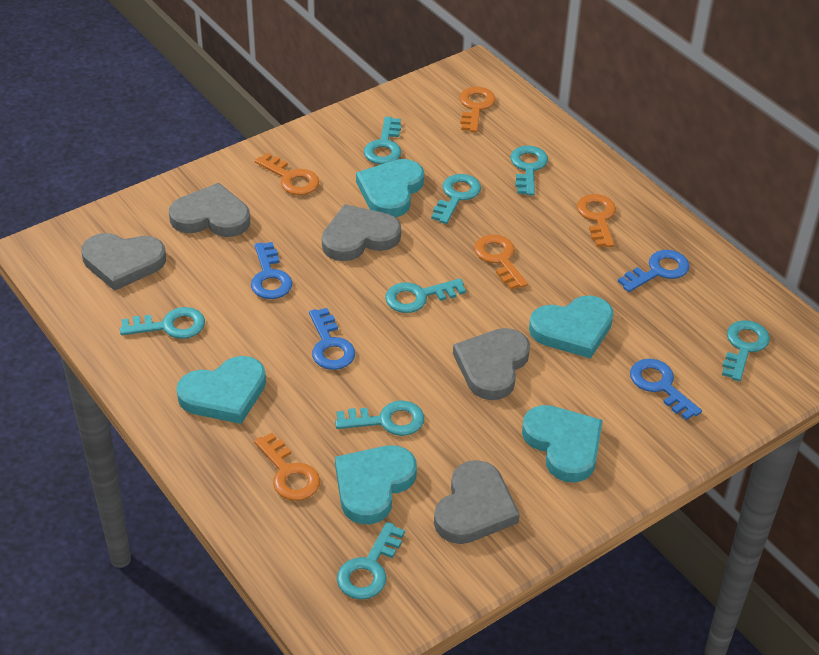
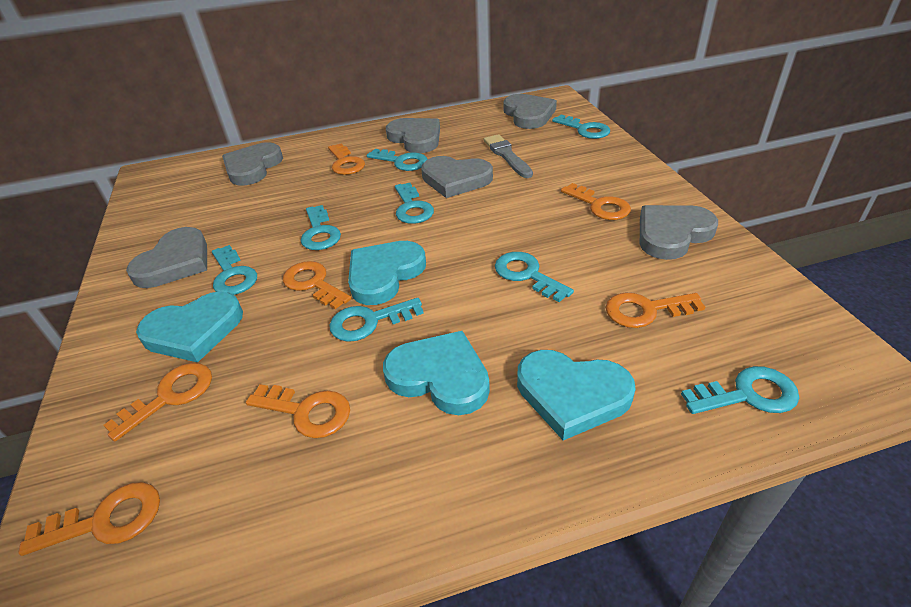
blue key: [251,242,292,299] [309,308,355,370] [618,250,690,292] [630,359,702,420] = 4 -> none = 0
grey brush: none = 0 -> [484,134,533,178] = 1
grey heart: [81,233,166,291] [169,183,250,237] [322,204,401,261] [434,460,520,544] [453,328,530,400] = 5 -> [126,227,207,288] [222,142,283,186] [386,118,440,153] [421,156,493,198] [503,94,557,129] [640,205,718,260] = 6
orange key: [254,433,320,501] [255,153,319,195] [459,87,496,132] [474,235,528,290] [577,194,616,247] = 5 -> [18,482,160,556] [103,363,212,442] [246,384,350,438] [283,261,351,309] [328,143,365,175] [561,183,631,220] [606,293,705,328] = 7
turquoise heart: [176,356,266,424] [335,445,417,524] [356,159,424,217] [522,405,603,483] [529,295,614,358] = 5 -> [136,292,243,362] [348,241,426,305] [383,331,490,415] [517,350,636,440] = 4

